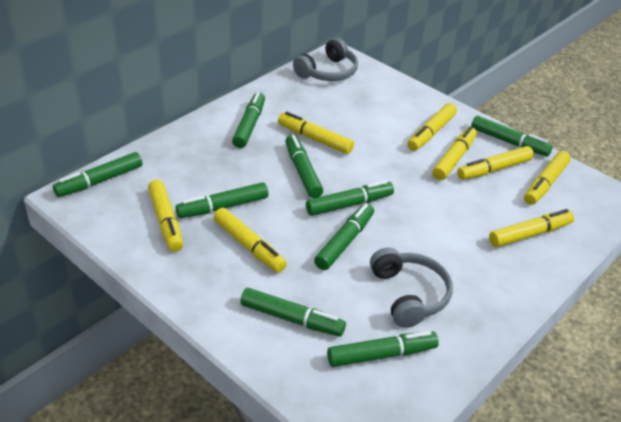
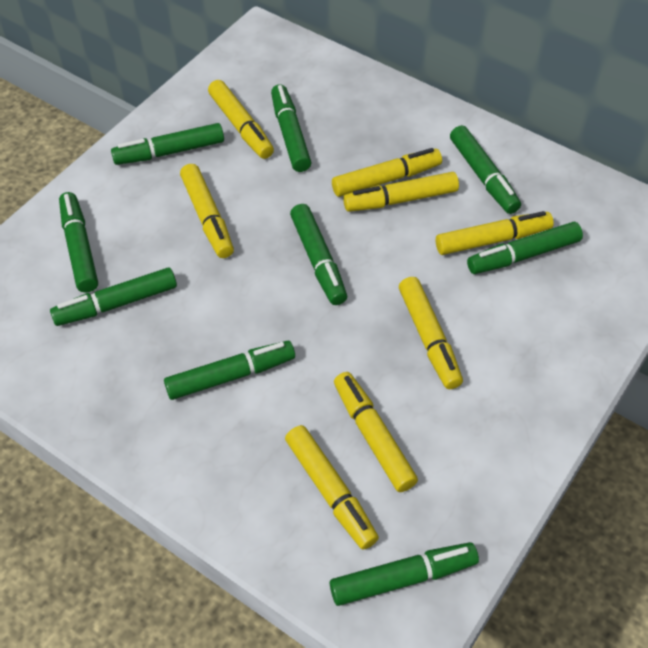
grey headphones: [293,38,358,81] [370,248,453,328] = 2 -> none = 0

